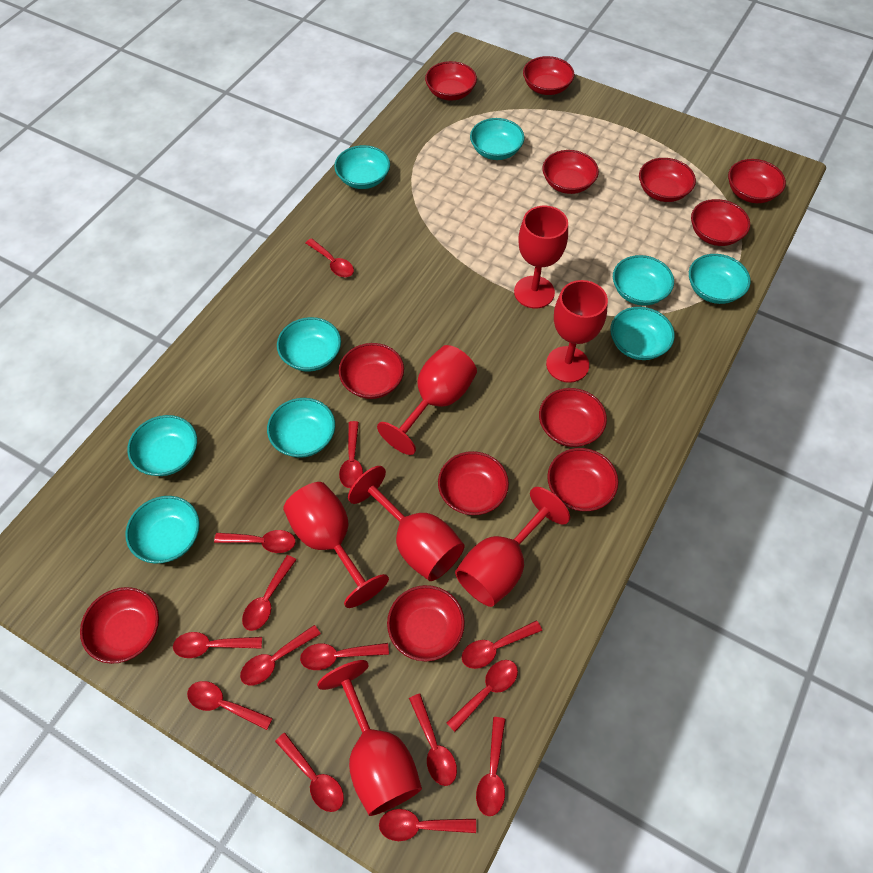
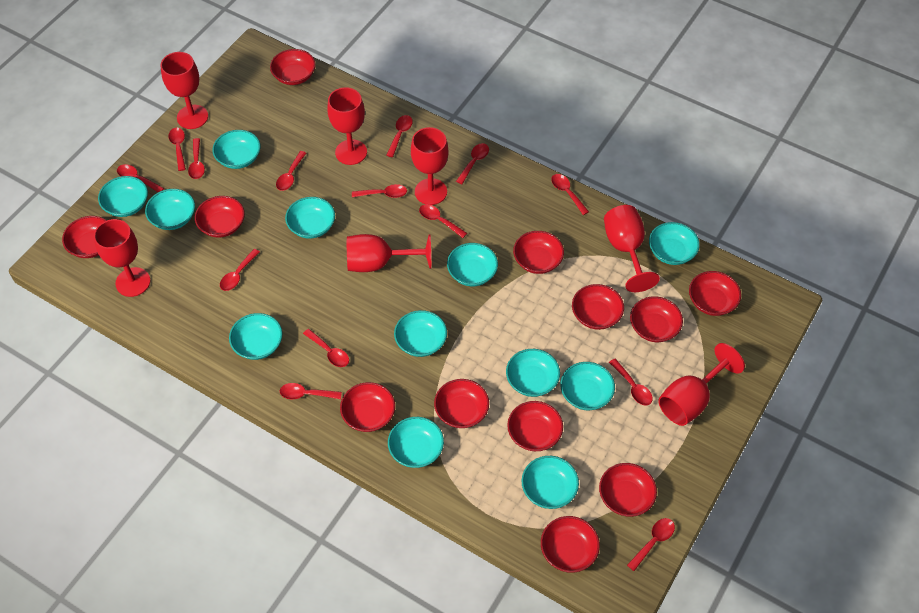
turquoise bowl: [125,496,200,564] [127,415,197,476] [267,398,335,458] [277,317,341,372] [334,145,390,189] [470,118,525,160] [610,307,675,360] [613,255,674,306] [689,254,751,304] = 9 -> [98,176,148,217] [145,189,195,230] [213,130,261,169] [229,313,282,360] [285,197,335,239] [388,417,444,468] [394,310,447,357] [447,243,498,286] [506,349,560,397] [522,456,579,509] [560,362,615,410] [649,222,700,265] = 12

